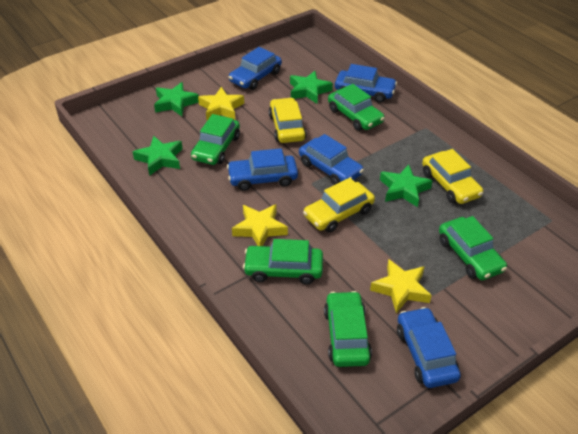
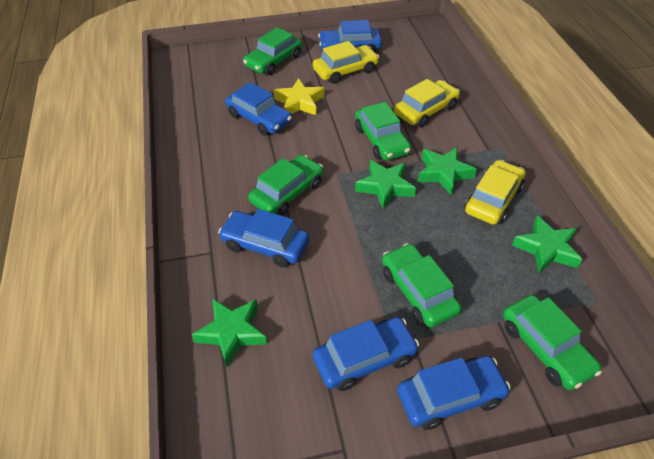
yellow star: [198,87,244,120] [232,204,288,246] [370,259,432,313] = 3 -> [274,78,325,115] = 1

